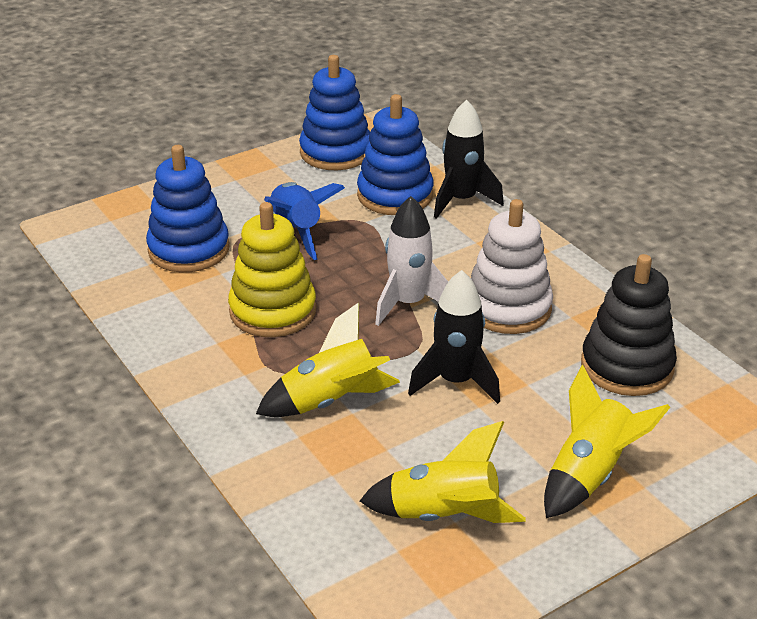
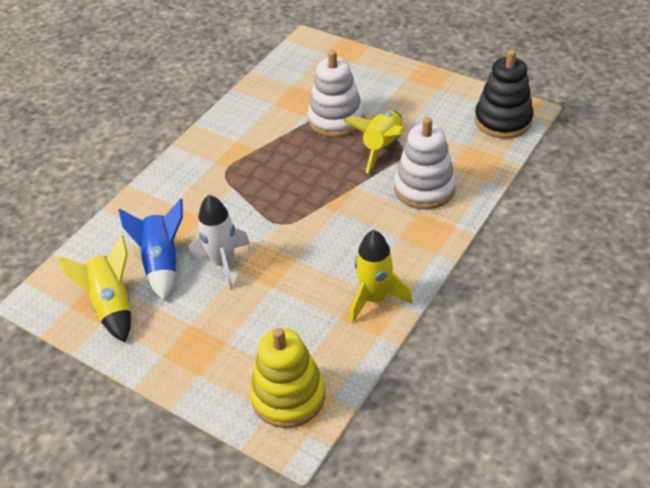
black rocket: [408,270,500,404] [434,100,504,219] = 2 -> none = 0
blue stacking toy: [146,145,230,272] [299,55,370,170] [357,94,434,215] = 3 -> none = 0
white stacking toy: [471,199,553,334] = 1 -> [308,50,364,137] [394,117,456,209] = 2

